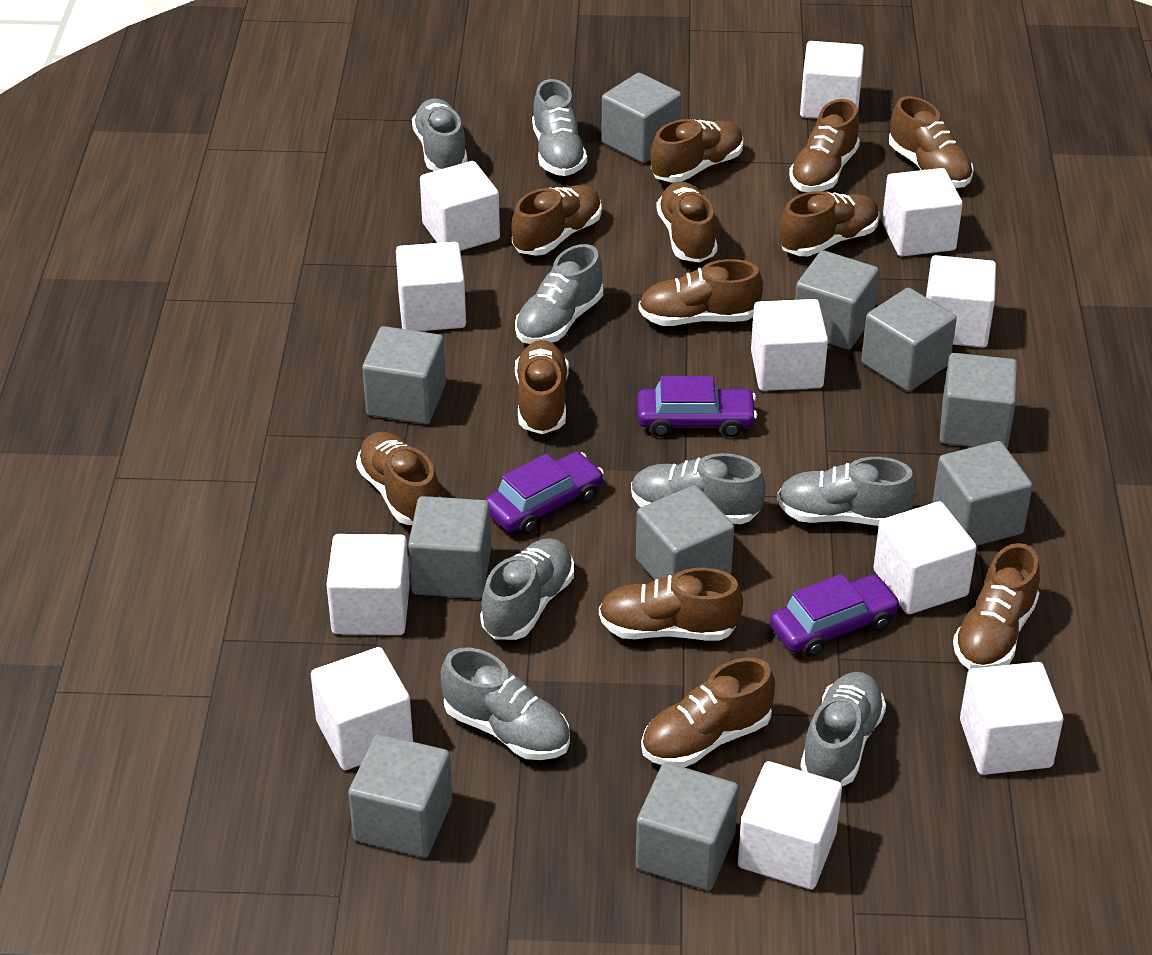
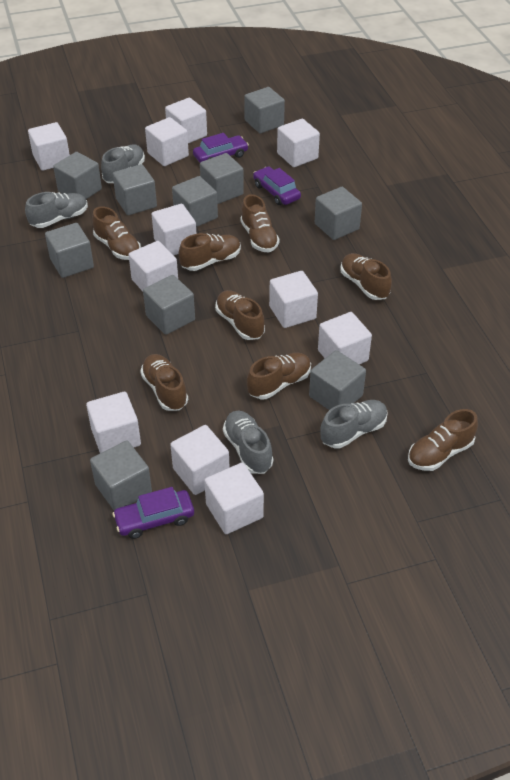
brown shoe: [356,432,440,525] [511,185,602,256] [515,340,569,434] [599,568,743,640] [638,259,763,326] [641,658,775,767] [651,119,744,183] [656,182,718,263] [779,191,880,256] [789,99,860,192] [889,96,974,188] [953,543,1040,670] = 12 -> [92,206,141,260] [140,354,188,411] [179,233,241,271] [215,290,265,340] [240,194,279,252] [247,352,311,399] [341,253,392,300] [408,409,478,471] = 8
grey shoe: [412,99,468,171] [441,648,570,760] [480,538,574,640] [515,244,603,344] [532,79,587,176] [631,453,766,524] [777,457,917,526] [800,672,886,786] = 8 -> [25,192,88,228] [101,144,145,183] [223,411,273,474] [321,400,388,449] = 4

